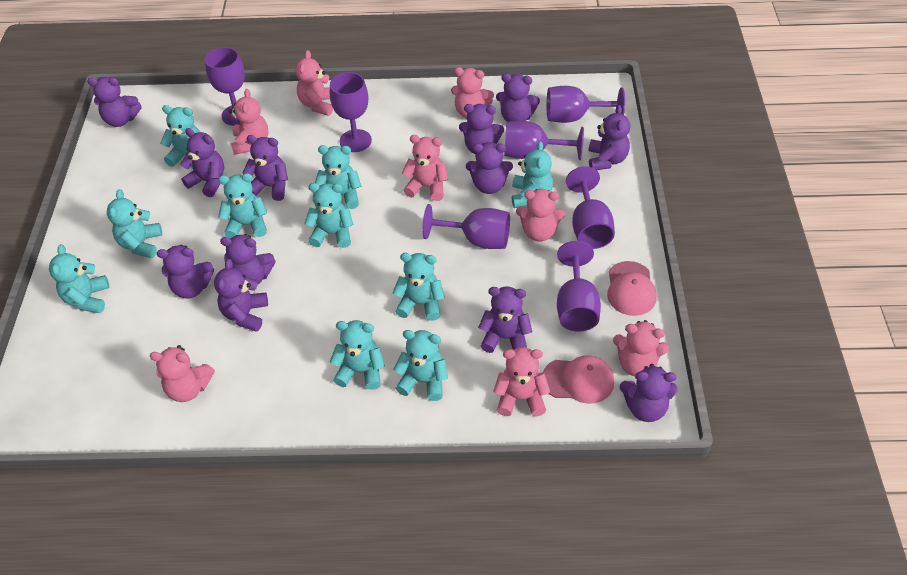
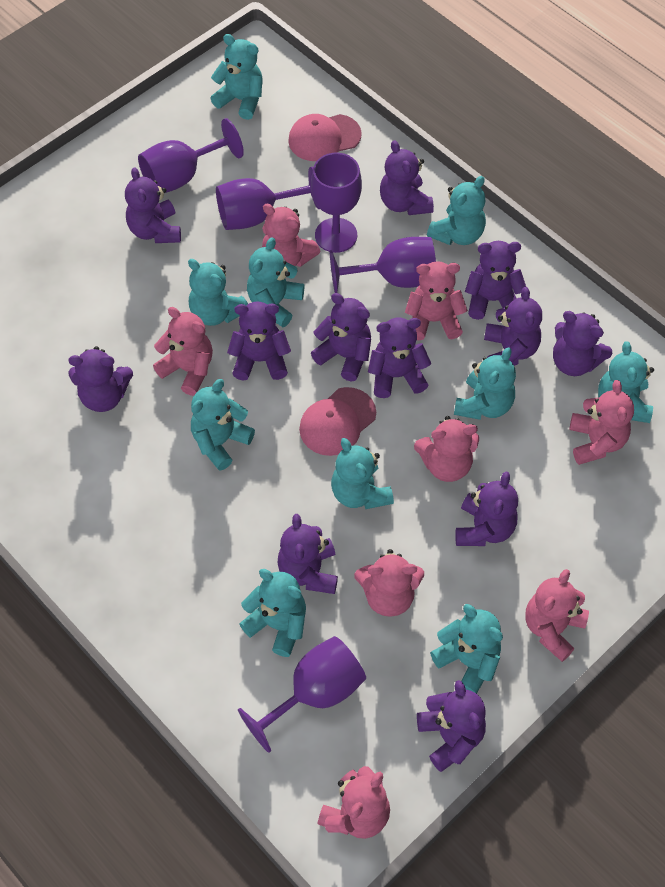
purple goblet: [205,47,245,126] [330,72,372,152] [423,204,510,249] [504,121,584,160] [546,86,625,123] [557,241,601,332] [566,166,615,249] = 7 -> [138,118,244,193] [216,167,320,230] [238,636,366,753] [311,153,362,253] [329,237,436,293] = 5

